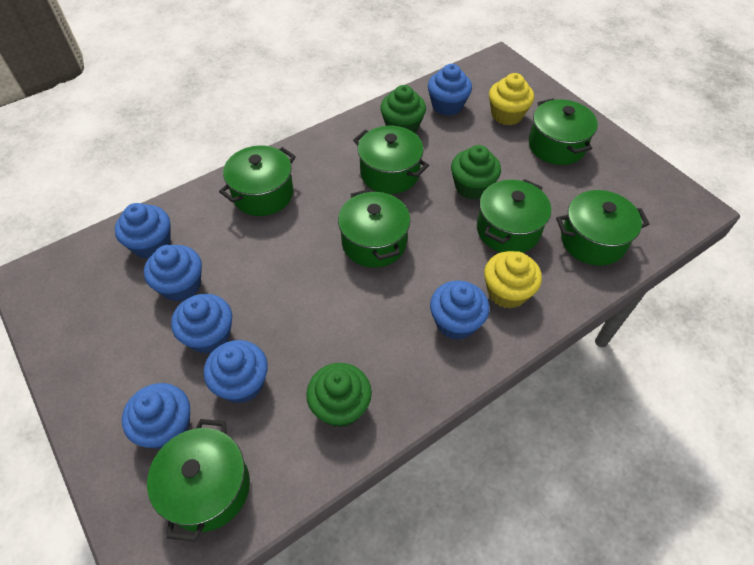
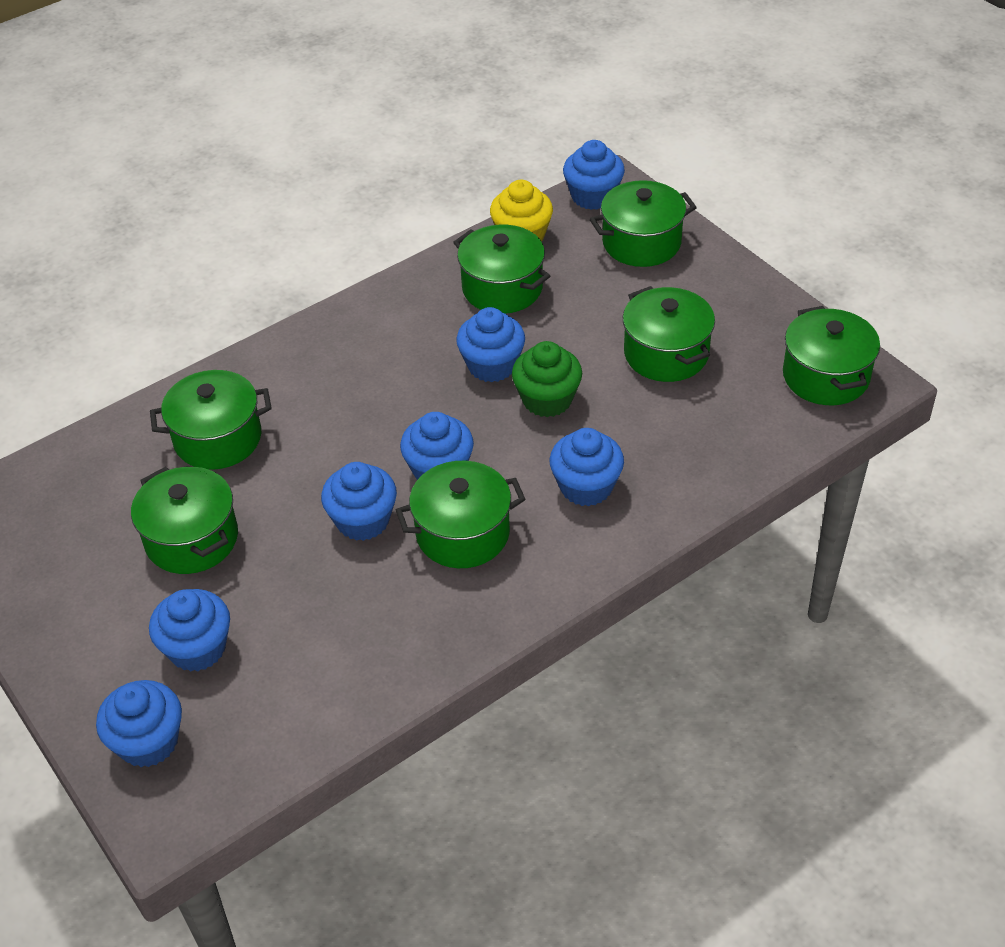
green cupcake: [306,363,372,428] [380,85,426,133] [451,145,501,200] = 3 -> [512,341,582,417] = 1
yellow cupcake: [484,251,542,309] [489,73,534,125] = 2 -> [490,180,553,242] = 1

